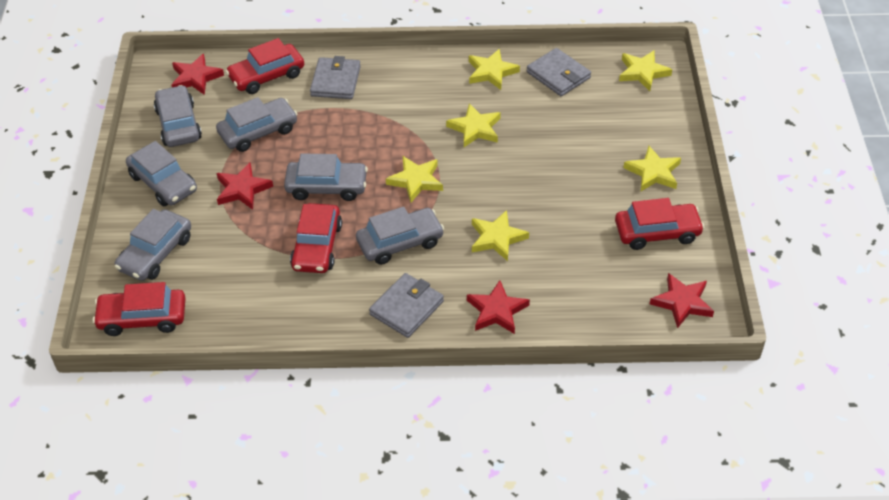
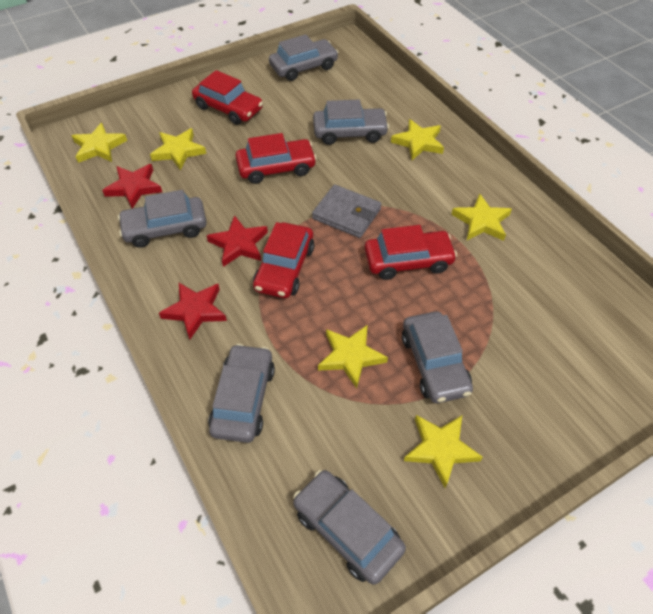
grey wallet: [310,56,361,99] [369,273,444,338] [527,48,591,96] = 3 -> [312,185,381,238] = 1
red star: [171,54,224,95] [217,163,273,210] [467,280,530,334] [650,273,714,328] = 4 -> [102,164,162,209] [159,283,227,339] [206,215,268,267] = 3

